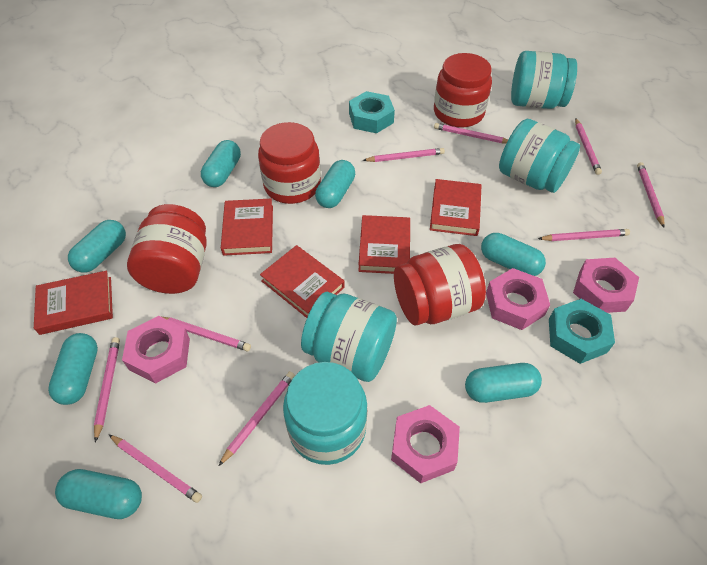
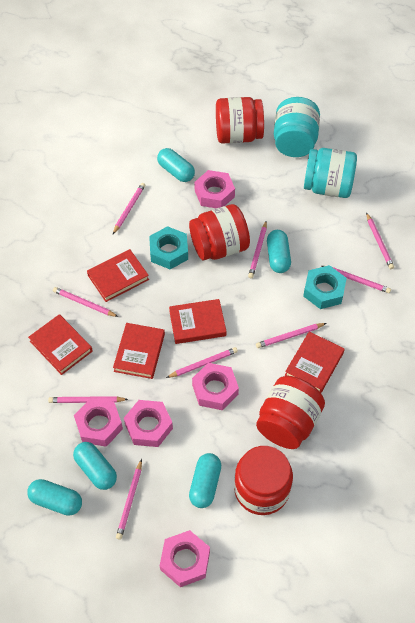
pink nut: [122,316,190,384] [391,405,460,483] [486,268,550,330] [573,258,639,313] = 4 -> [74,398,123,447] [124,400,173,447] [160,530,210,587] [192,363,239,410] [194,170,235,208] = 5
turquoise capsule: [48,333,98,405] [55,469,142,519] [68,220,126,273] [201,140,241,187] [315,160,355,208] [465,363,542,403] [481,233,546,276] = 7 -> [27,479,82,516] [73,442,117,490] [157,148,195,182] [189,453,221,508] [267,230,291,273] = 5
turquoise jar: [283,362,367,465] [301,292,397,382] [499,119,580,193] [511,51,577,109] = 4 -> [274,97,320,157] [304,148,357,198] = 2

